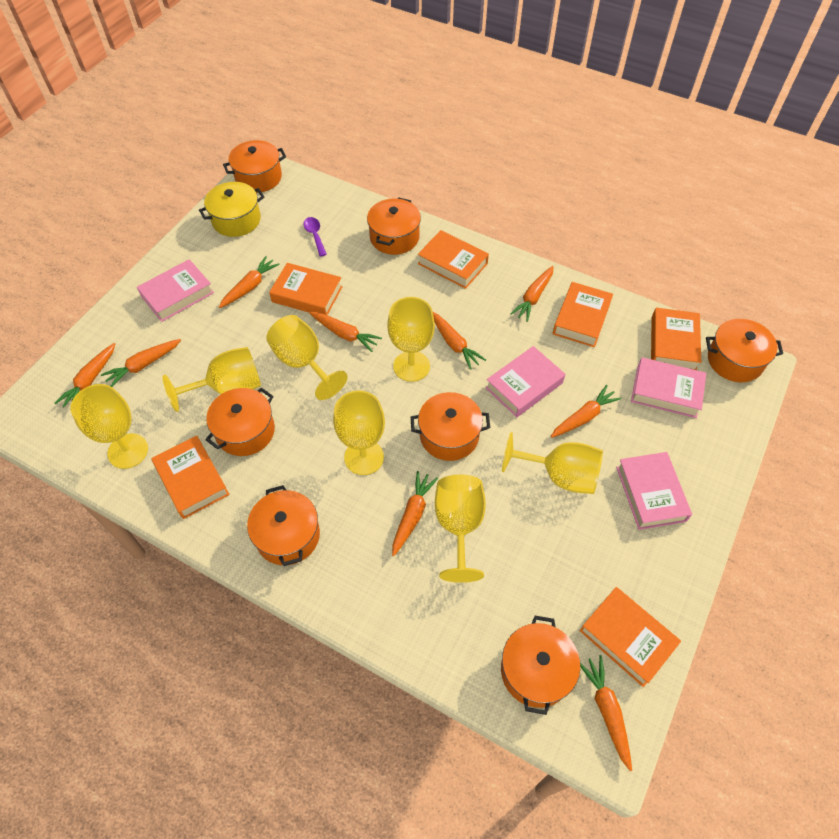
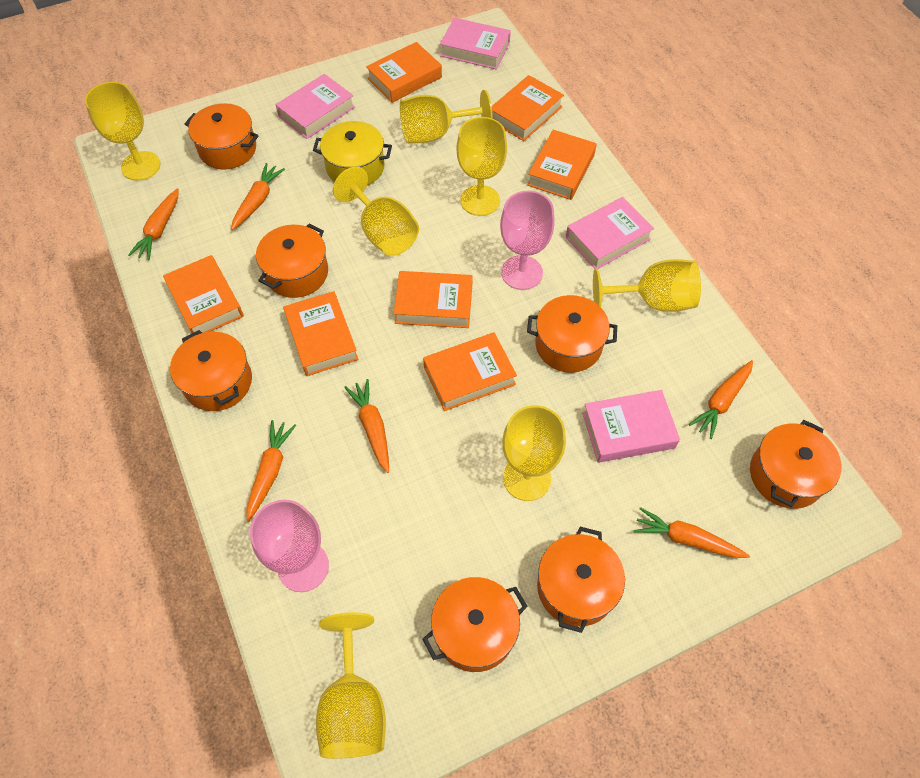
orange book: [151,436,230,519] [269,263,342,315] [418,230,489,289] [553,282,613,347] [579,587,681,687] [651,308,701,370] = 6 -> [163,255,244,333] [283,291,358,376] [366,42,442,103] [394,271,473,328] [423,332,517,411] [492,75,564,141] [527,130,597,200] = 7
orange carrot: [55,343,115,410] [101,339,181,387] [219,256,280,308] [309,312,382,352] [392,471,438,556] [433,312,486,370] [510,266,554,322] [551,385,622,438] [580,655,632,771] = 9 -> [128,188,179,260] [231,163,285,230] [246,420,296,522] [344,379,389,473] [634,507,750,558] [689,360,753,439] = 6
pink goblet: none = 0 -> [250,500,329,592] [500,191,555,290] = 2
purple spoon: [303,217,327,257] = 1 -> none = 0

